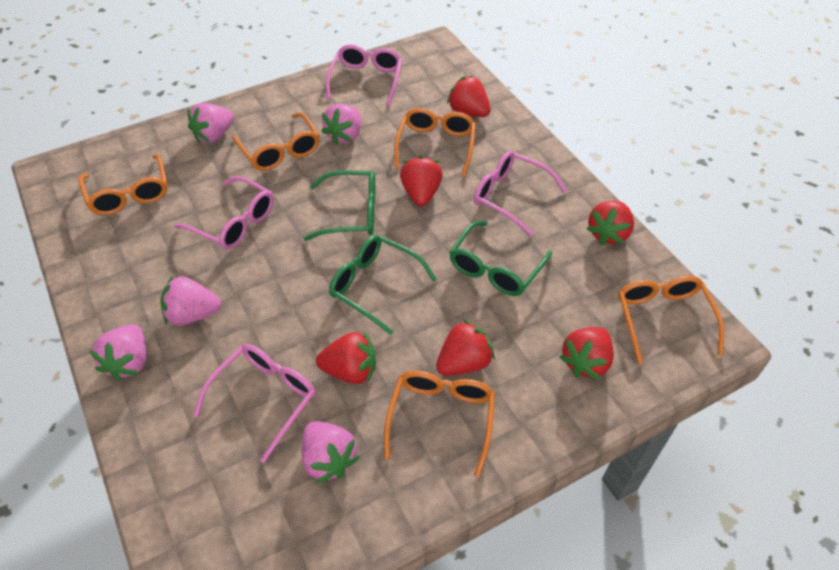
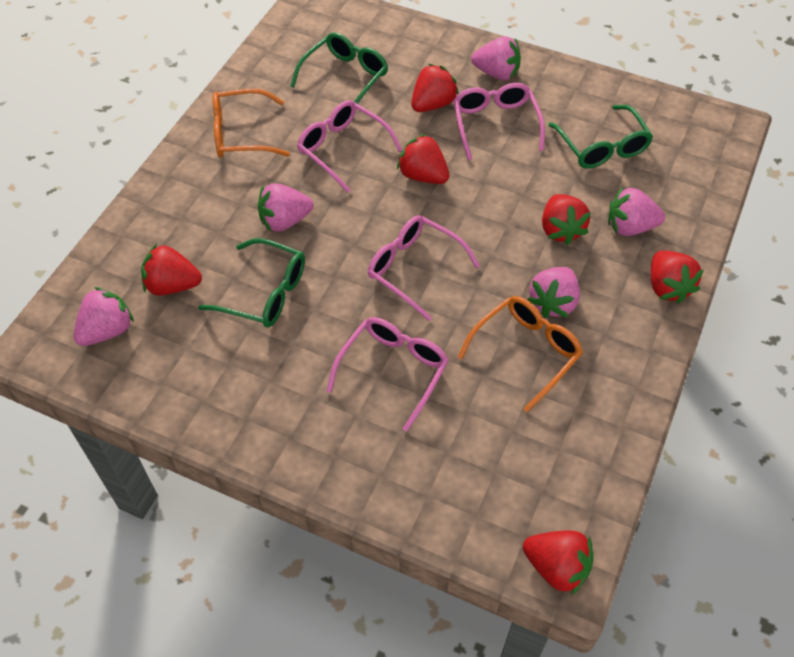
orange glasses: [79,154,167,215] [232,112,320,171] [384,371,495,477] [394,108,476,177] [618,276,724,364] = 5 -> [213,89,290,157] [458,296,583,413] = 2

